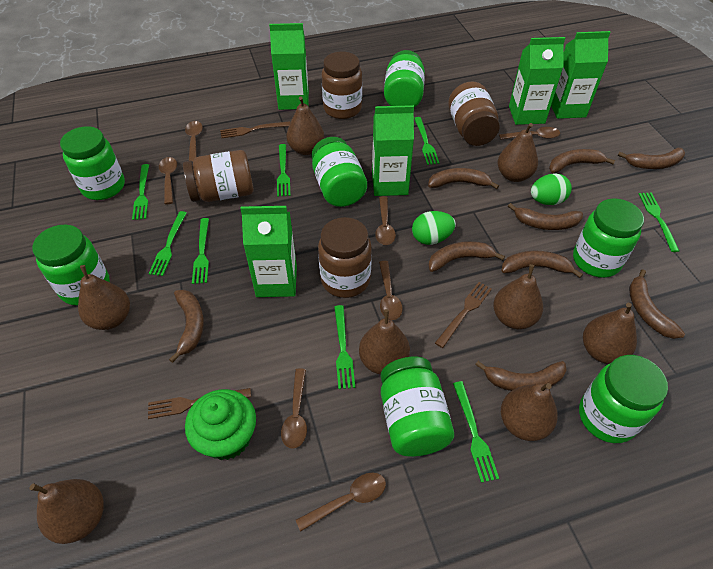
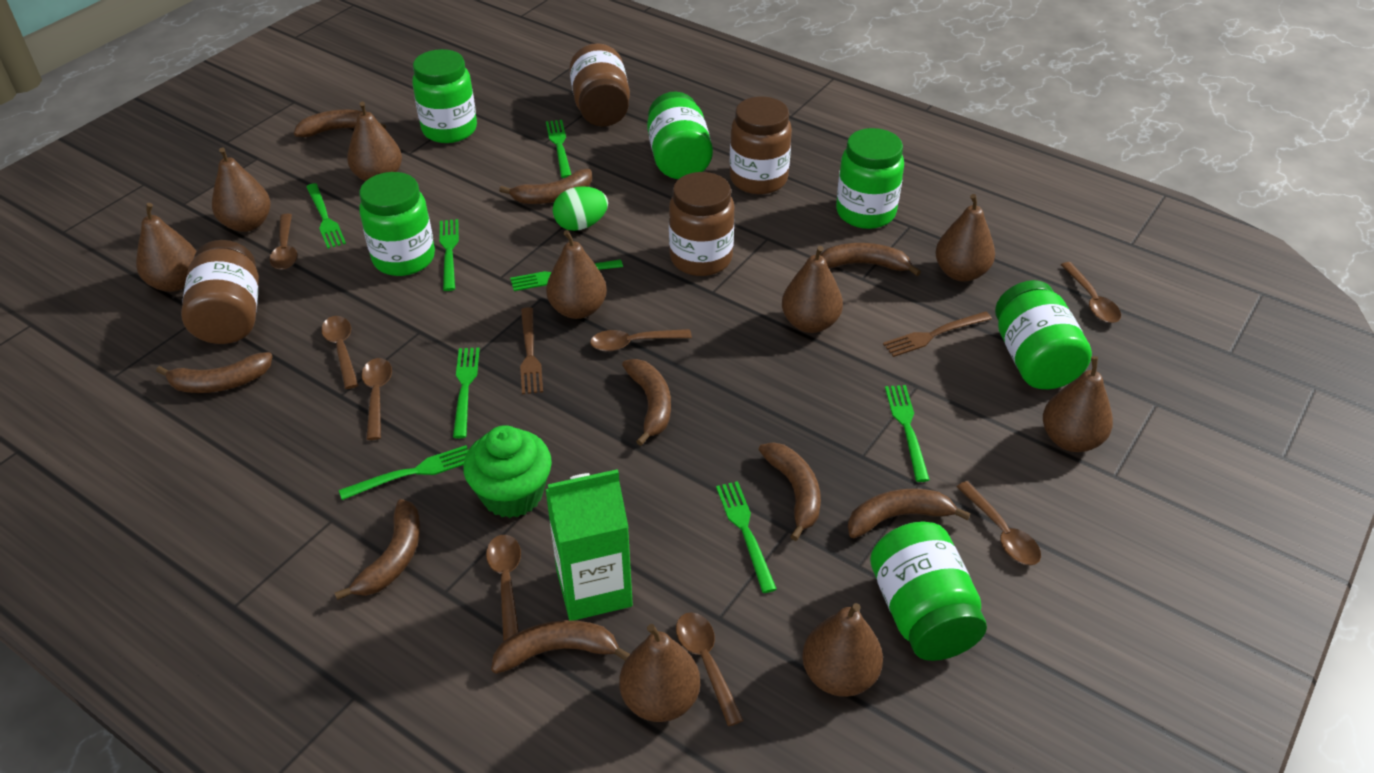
brown fork: [148,388,251,419] [220,121,290,138] [435,282,492,348] = 3 -> [520,307,543,394] [883,312,992,357] = 2
brown pear: [30,479,104,544] [78,265,130,330] [286,97,324,155] [359,309,410,374] [493,264,543,329] [498,123,538,182] [501,383,558,441] [583,303,637,364] = 8 -> [136,203,197,292] [212,148,271,232] [347,102,402,181] [546,230,607,319] [619,624,700,722] [782,246,843,333] [802,603,883,697] [935,194,995,282] [1043,356,1113,452] = 9
brown spoon: [159,157,177,204] [185,121,203,161] [281,369,307,449] [296,472,386,532] [375,196,396,245] [379,261,402,320] [499,127,560,140] = 7 -> [269,214,297,270] [321,316,358,389] [361,358,392,440] [486,535,521,641] [590,329,692,351] [676,612,744,726] [957,481,1041,565] [1061,262,1121,323] = 8
green carton: [240,206,297,297] [269,23,309,110] [372,105,414,196] [509,37,565,125] [551,31,610,119] = 5 -> [545,469,633,621] = 1
green egg: [412,211,456,245] [531,174,572,205] = 2 -> [553,186,608,231] = 1
green jar: [32,225,110,306] [60,126,125,200] [311,137,367,207] [381,357,454,457] [384,50,425,107] [573,198,644,278] [579,355,668,443] = 7 -> [359,172,435,276] [412,49,477,143] [647,92,713,179] [836,128,904,229] [870,522,987,661] [995,280,1092,389] = 6

